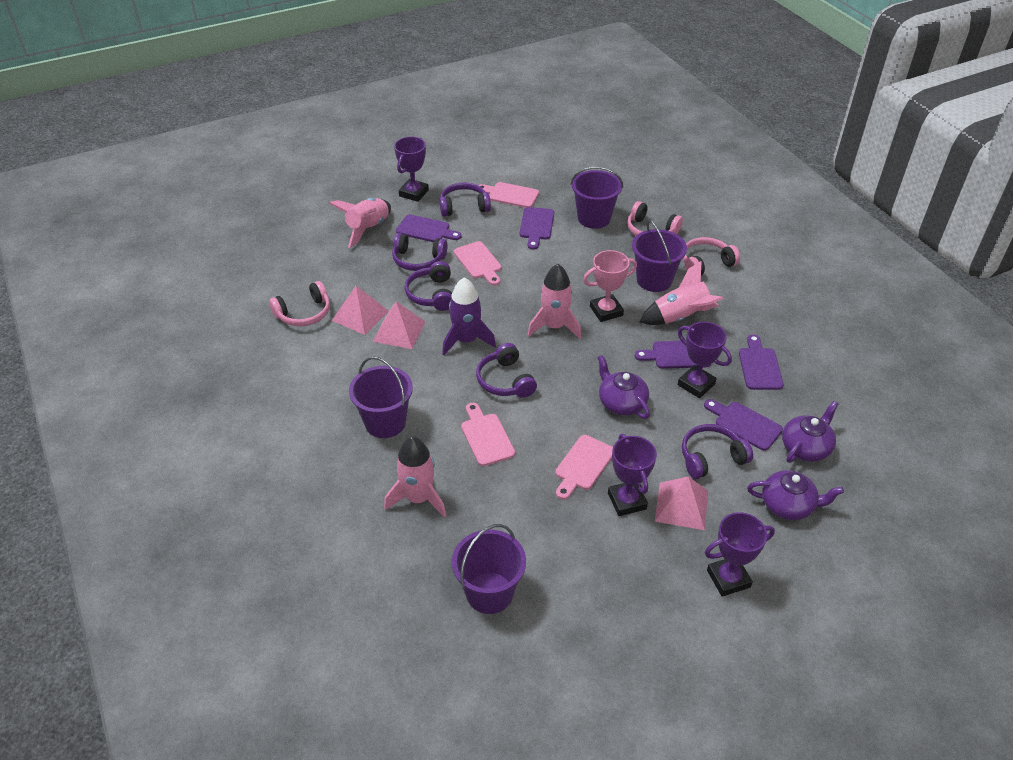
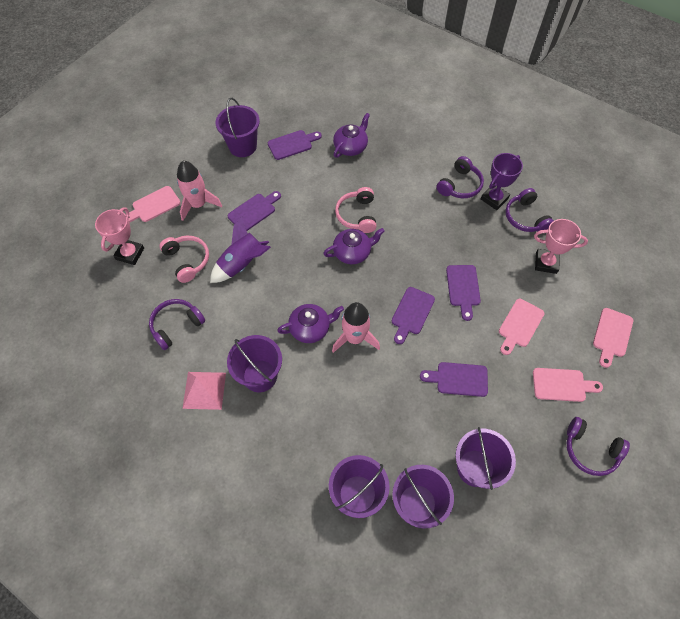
pink headphones: [269,281,330,326] [627,201,683,236] [682,237,740,275] = 3 -> [159,236,209,283] [335,187,377,233] = 2
pink pyramid: [332,286,388,335] [373,301,426,349] [655,476,708,530] = 3 -> [182,372,226,410] = 1
pink rocket: [328,198,391,248] [384,436,446,518] [528,264,581,339] [640,260,724,325] = 4 -> [177,161,222,221] [332,302,380,353] = 2
pink trophy: [583,250,637,322] = 1 -> [95,207,144,265] [534,219,588,274] = 2
purple bucket: [349,356,413,438] [452,524,526,614] [571,167,623,229] [632,220,687,292] = 4 -> [216,98,260,157] [227,335,282,392] [329,455,390,518] [392,465,454,528] [455,427,516,490] = 5
purple headphones: [392,233,447,271] [404,261,452,311] [440,183,491,216] [476,343,537,398] [682,424,753,479] = 5 -> [149,299,205,350] [436,156,484,198] [505,188,554,232] [567,417,630,476] = 4
purple trophy: [394,137,429,202] [608,434,657,516] [678,322,732,398] [705,512,775,597] = 4 -> [481,153,523,210] = 1

